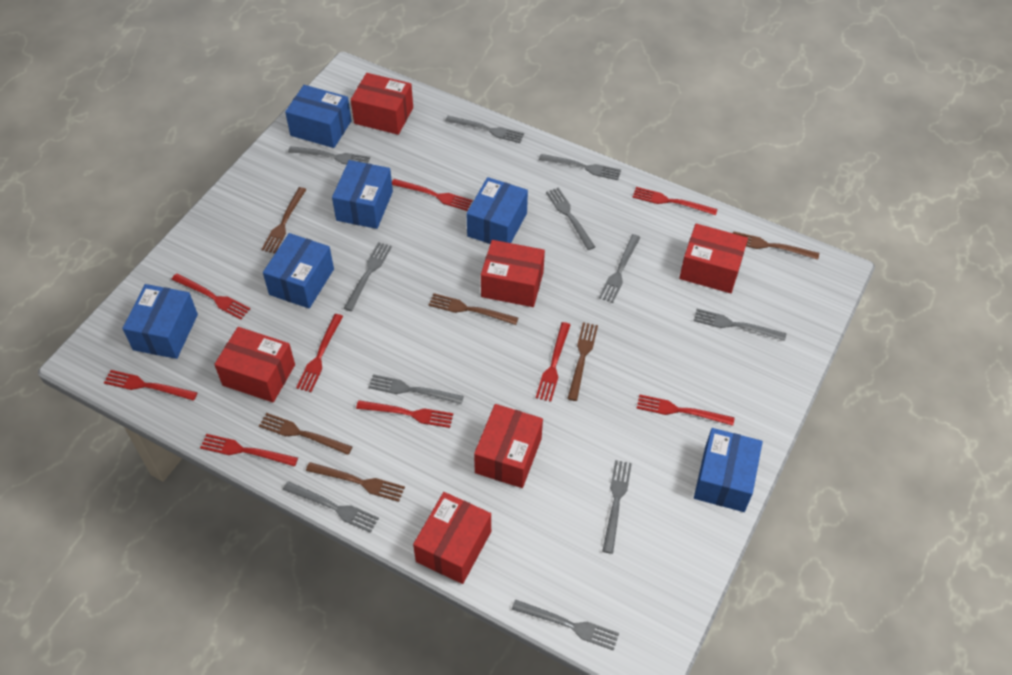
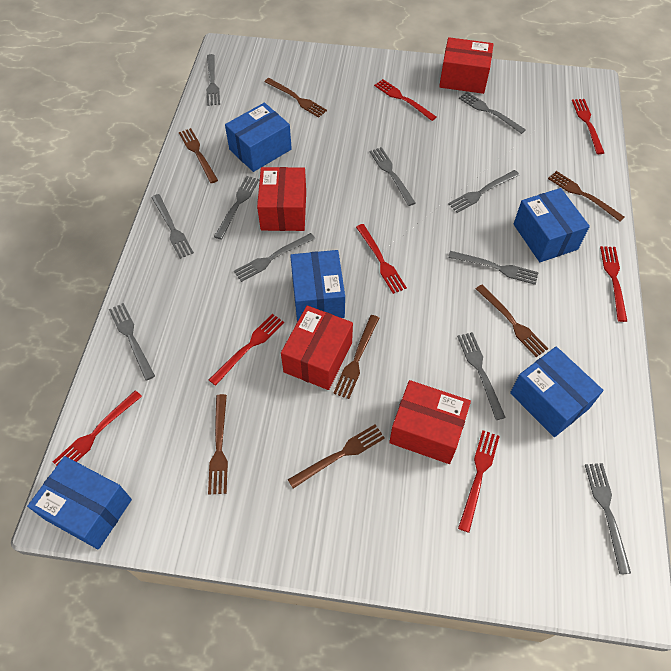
blue box: [122,284,198,359] [263,233,334,308] [285,85,352,148] [332,160,393,229] [466,177,528,244] [694,428,763,512] = 6 -> [27,456,132,550] [225,103,292,172] [290,250,345,322] [510,346,603,437] [514,188,590,262] = 5
brown fork: [259,413,353,455] [261,187,307,254] [306,462,405,502] [429,293,518,325] [567,322,598,401] [733,231,819,259] = 6 -> [179,128,218,183] [208,394,228,495] [264,78,327,118] [288,425,385,489] [333,315,379,399] [476,284,548,357] [548,171,625,221] = 7
red box: [214,327,295,403] [351,73,413,135] [413,492,491,584] [474,404,543,488] [481,240,545,307] [679,224,748,293] = 6 -> [257,167,306,231] [281,305,353,390] [389,380,471,464] [439,37,494,94] = 4
red fork: [104,370,198,401] [171,273,250,320] [200,434,298,467] [296,314,343,392] [356,400,453,428] [392,179,473,211] [536,322,570,402] [632,187,718,215] [636,394,734,426] = 9 -> [53,390,142,466] [209,314,284,386] [356,224,407,294] [374,79,437,121] [458,430,500,533] [572,99,604,154] [600,246,627,322] = 7

